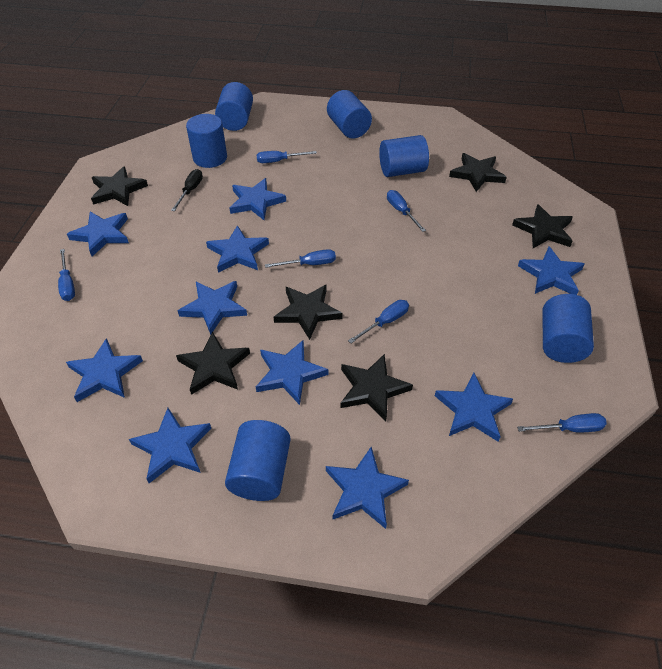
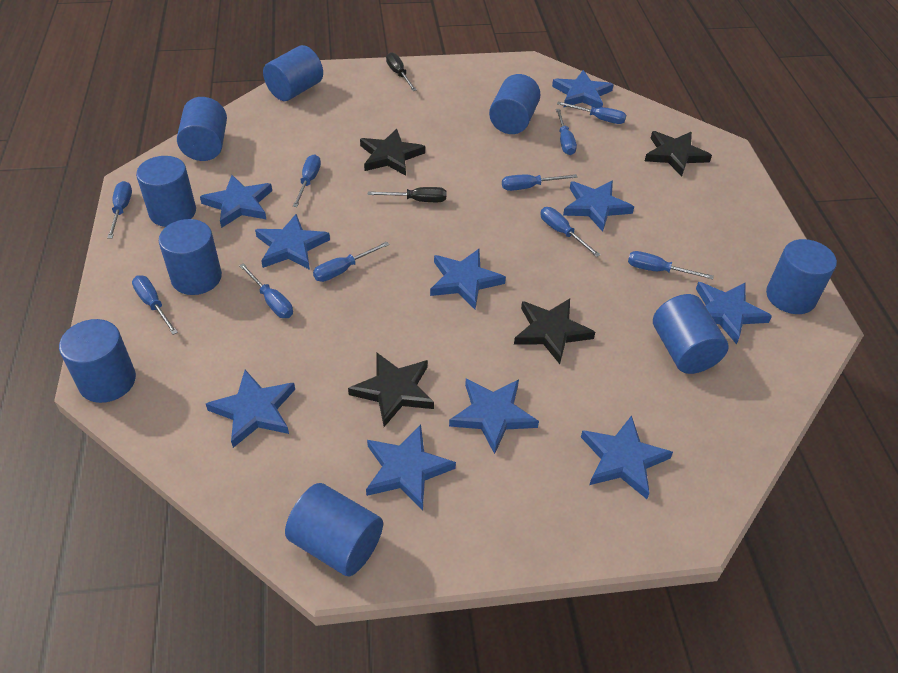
black screwdriver: [171,169,203,211] = 1 -> [368,187,446,202] [386,52,417,91] = 2
black star: [91,166,148,206] [176,331,250,395] [274,284,343,340] [341,354,413,421] [449,153,507,192] [512,204,573,248] = 6 -> [348,352,434,427] [360,128,425,176] [514,299,595,364] [645,131,712,177] = 4
blue cylinder: [186,114,227,168] [215,82,253,131] [225,420,291,501] [327,90,372,139] [379,135,429,177] [542,294,594,363] = 6 -> [59,319,136,403] [136,156,196,227] [159,219,222,295] [177,97,227,161] [263,45,323,101] [285,483,383,577] [489,74,541,134] [653,294,729,374] [766,239,837,314] = 9
blue screwdriver: [58,249,75,301] [257,151,317,163] [265,249,336,268] [348,300,409,343] [387,190,426,232] [517,413,607,432] = 6 -> [107,181,132,239] [132,276,178,335] [239,263,293,318] [293,155,321,207] [313,241,389,282] [502,174,577,191] [540,207,600,257] [556,109,577,155] [557,102,626,124] [628,251,714,279] = 10

